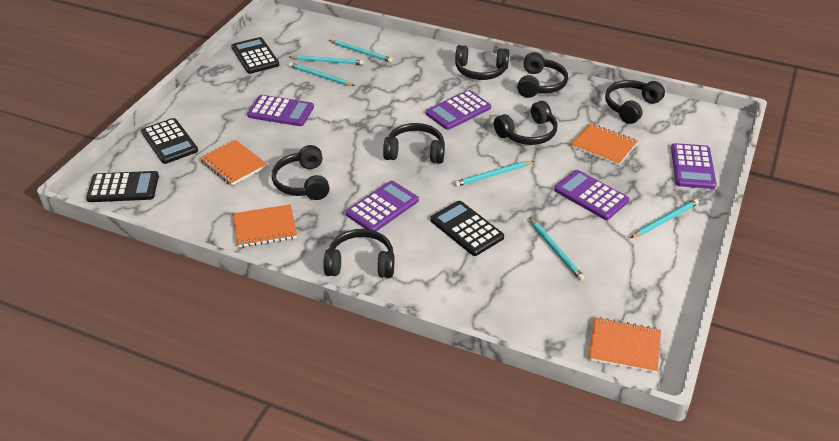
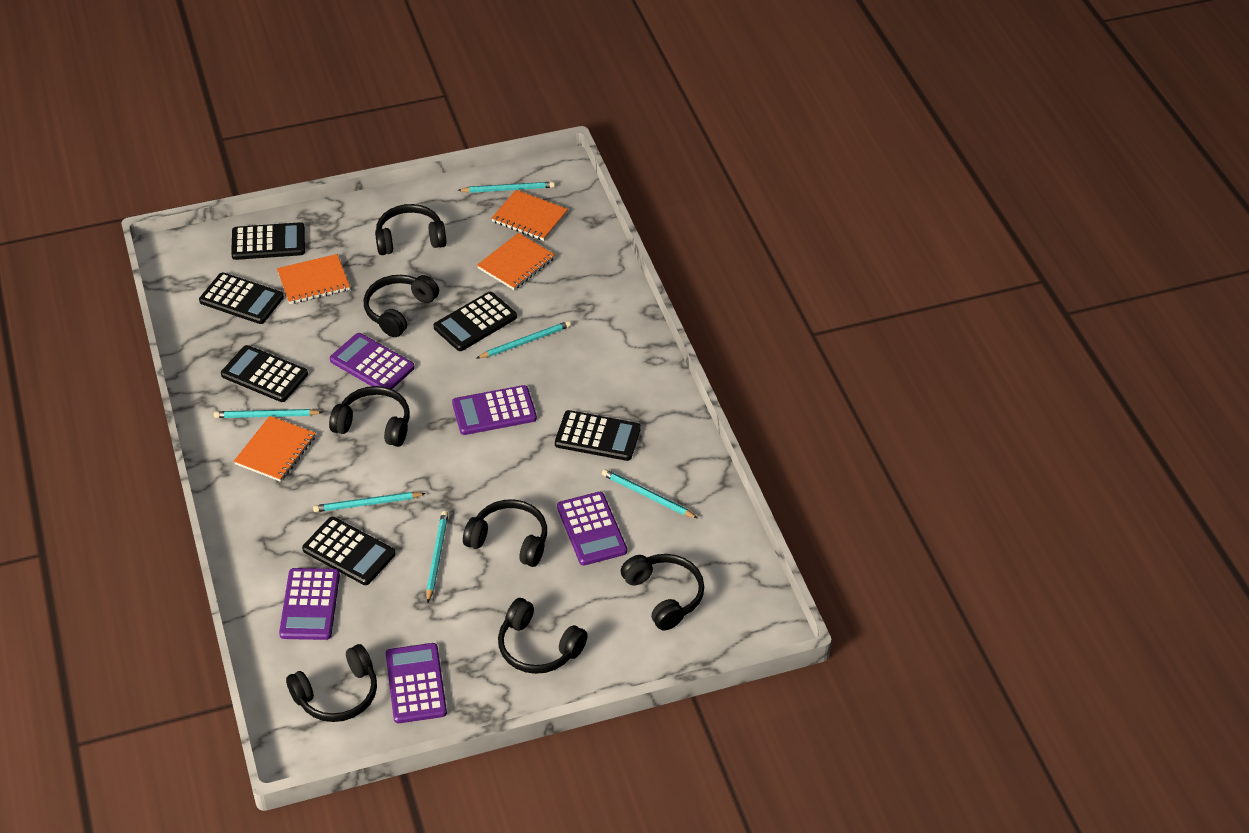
black calculator: [86,171,159,202] [141,118,198,164] [232,37,279,74] [430,201,504,256] = 4 -> [199,272,284,324] [221,345,308,402] [231,222,305,260] [302,517,395,585] [433,292,517,351] [555,410,641,461] = 6

